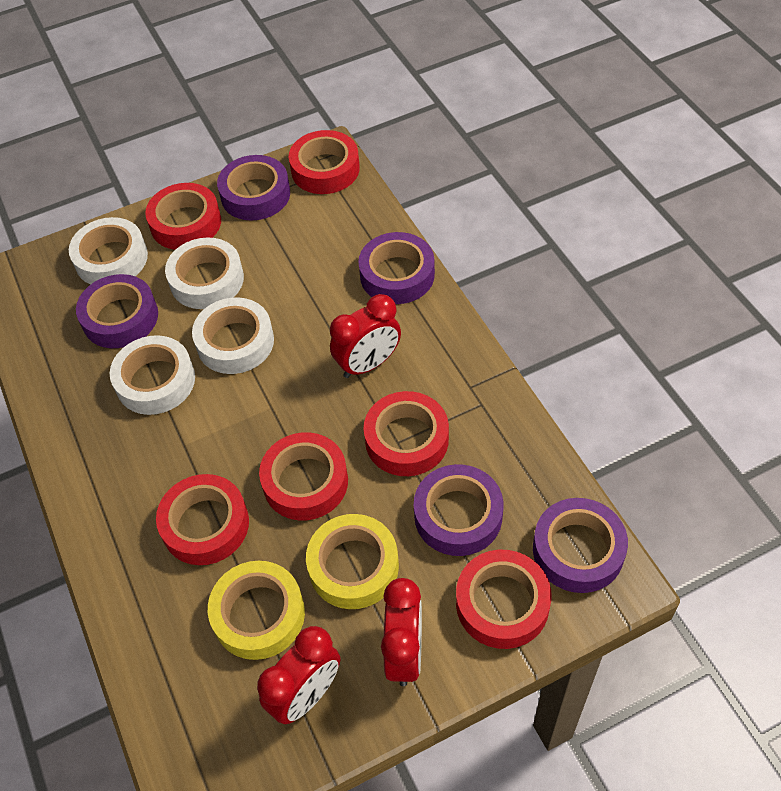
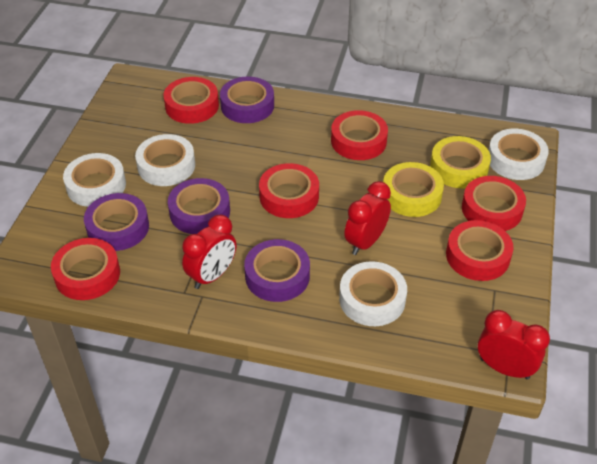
purple tape: [76,274,158,348] [217,155,290,220] [358,232,435,304] [414,464,503,556] [533,498,628,593] = 5 -> [84,193,149,251] [168,178,230,234] [220,77,274,123] [244,239,310,302] = 4

